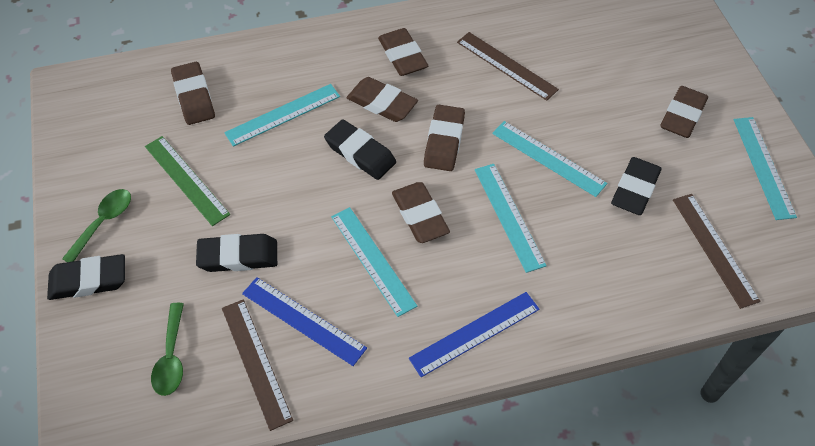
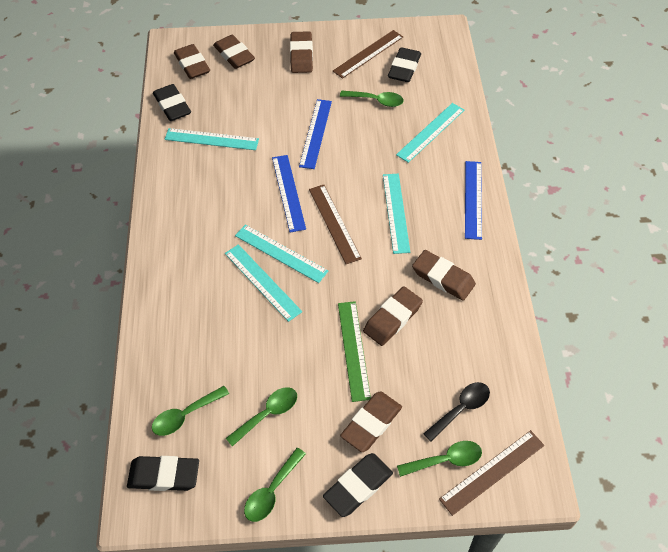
black spoon: none = 0 -> [423,382,490,442] = 1
blue ruler: [242,277,367,366] [409,292,540,377] = 2 -> [272,155,306,232] [299,99,332,169] [465,161,482,240] = 3
green spoon: [62,189,131,262] [151,303,184,396] = 2 -> [152,386,229,436] [226,387,297,447] [244,448,306,522] [340,90,404,107] [397,441,482,477] = 5

